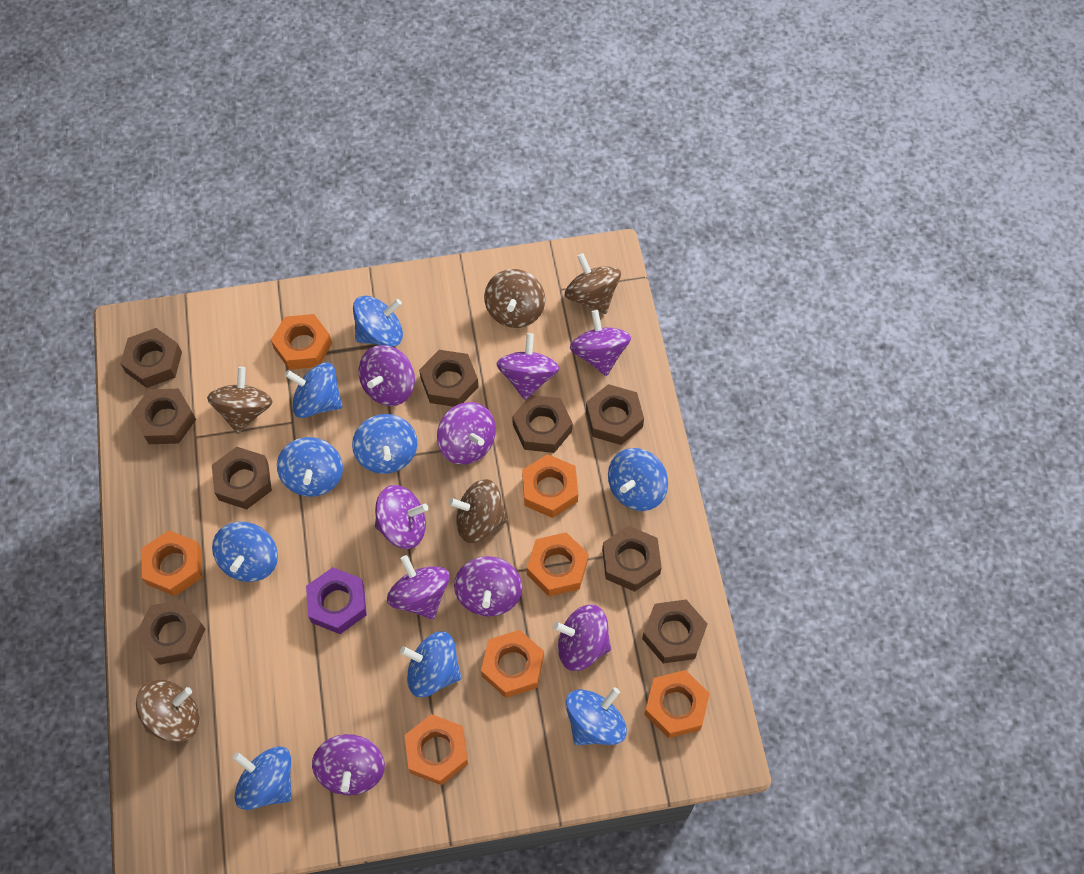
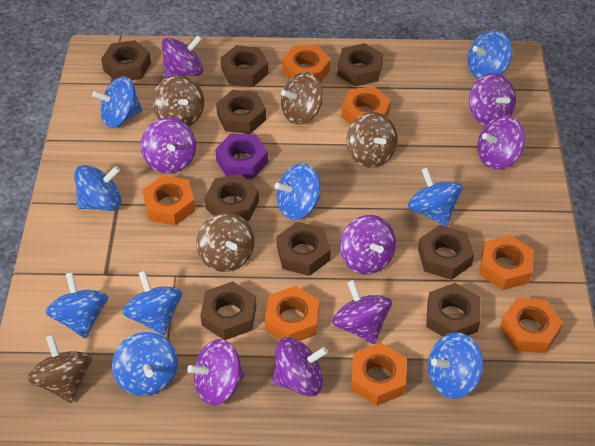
purple spinning top: [312,734,385,795] [359,345,415,406] [375,485,428,549] [387,555,450,619] [437,402,496,465] [454,556,522,616] [496,333,559,400] [553,604,611,671] [570,310,631,376] = 9 -> [141,118,196,173] [162,35,203,78] [187,339,245,406] [272,337,328,396] [333,280,392,344] [340,215,396,274] [469,73,516,126] [477,115,526,170] = 8

